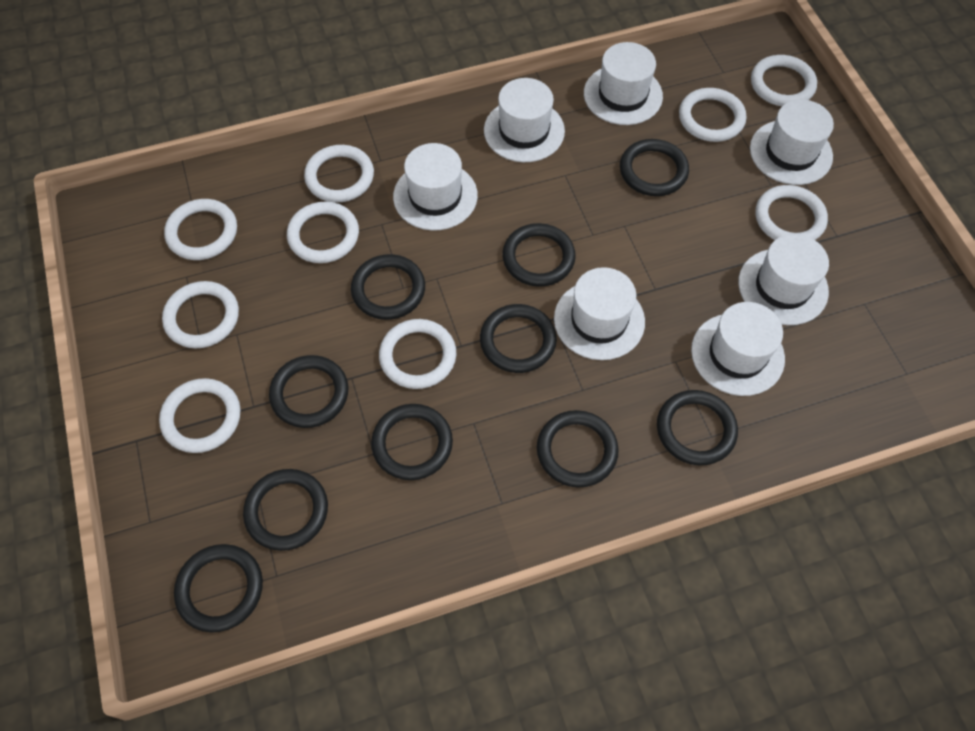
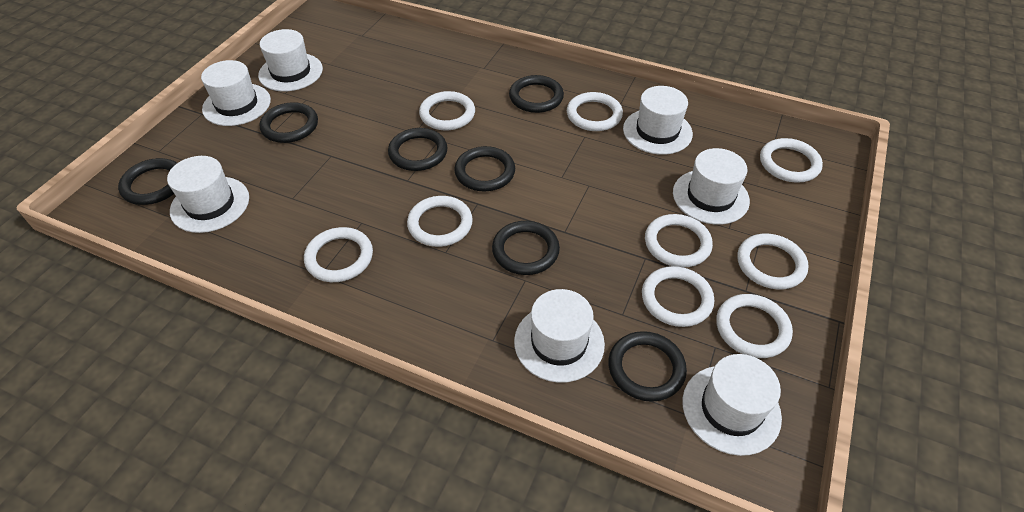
black ring: [174,544,263,633] [243,469,328,551] [269,355,348,428] [351,254,425,320] [371,404,453,480] [480,304,557,373] [502,223,576,287] [537,410,619,488] [620,139,689,196] [657,390,738,465] = 10 -> [118,158,177,205] [260,102,318,143] [388,128,448,171] [454,146,515,191] [492,221,560,275] [509,75,564,113] [608,331,687,402] = 7

